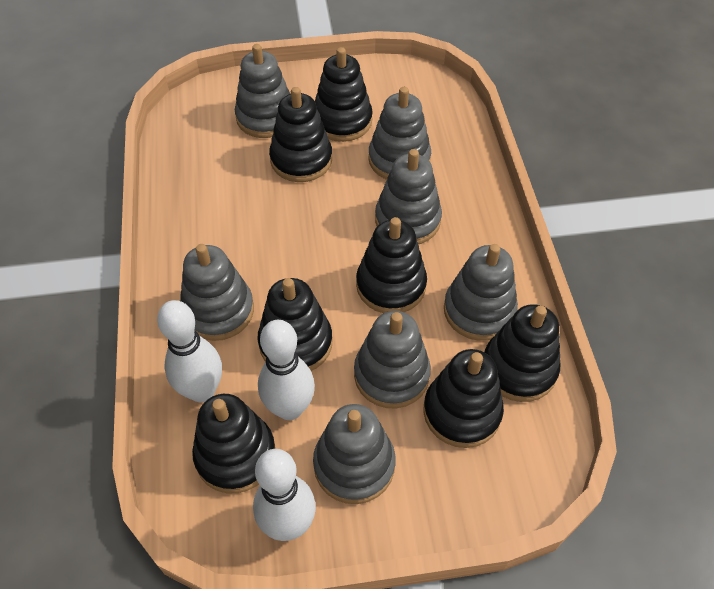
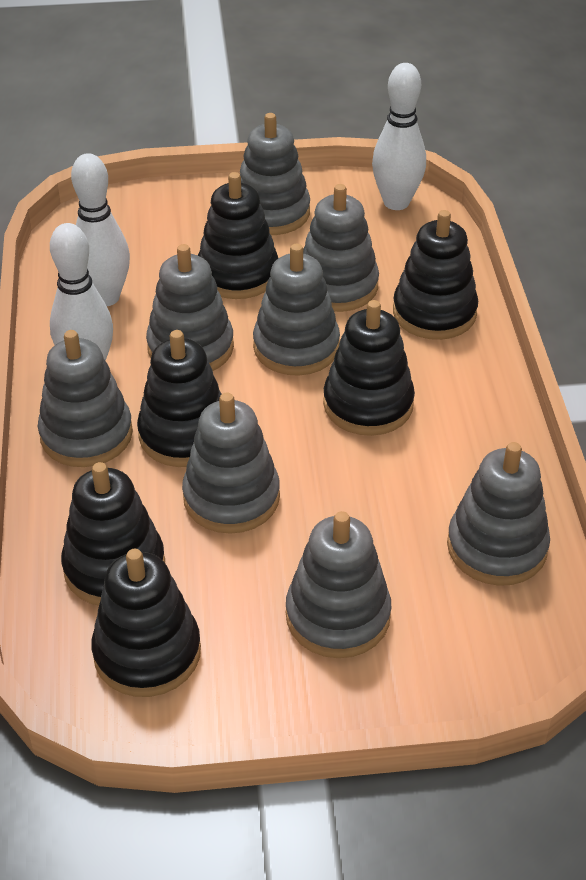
black stacking toy: [192,394,276,493] [257,278,333,371] [269,87,332,182] [315,47,373,142] [356,217,427,313] [423,349,504,448] [484,304,560,402] = 7 -> [61,462,165,606] [91,549,201,697] [137,330,222,467] [198,172,278,299] [323,300,415,436] [393,210,478,340] = 6
grey stacking toy: [180,244,254,341] [235,44,290,138] [313,404,396,504] [354,311,431,409] [368,87,431,180] [375,149,442,244] [444,244,518,341] = 7 -> [38,330,133,467] [146,244,234,371] [182,393,280,534] [240,113,310,235] [253,244,340,376] [286,511,391,658] [303,184,379,312] [447,442,550,586] = 8

